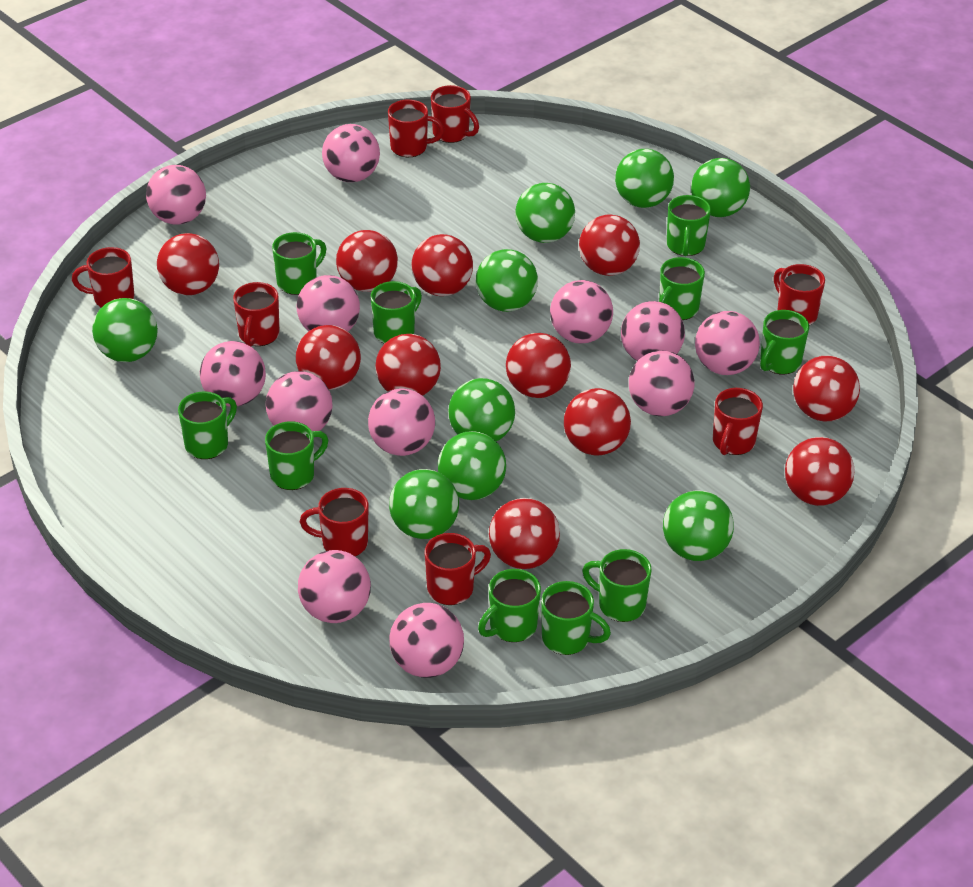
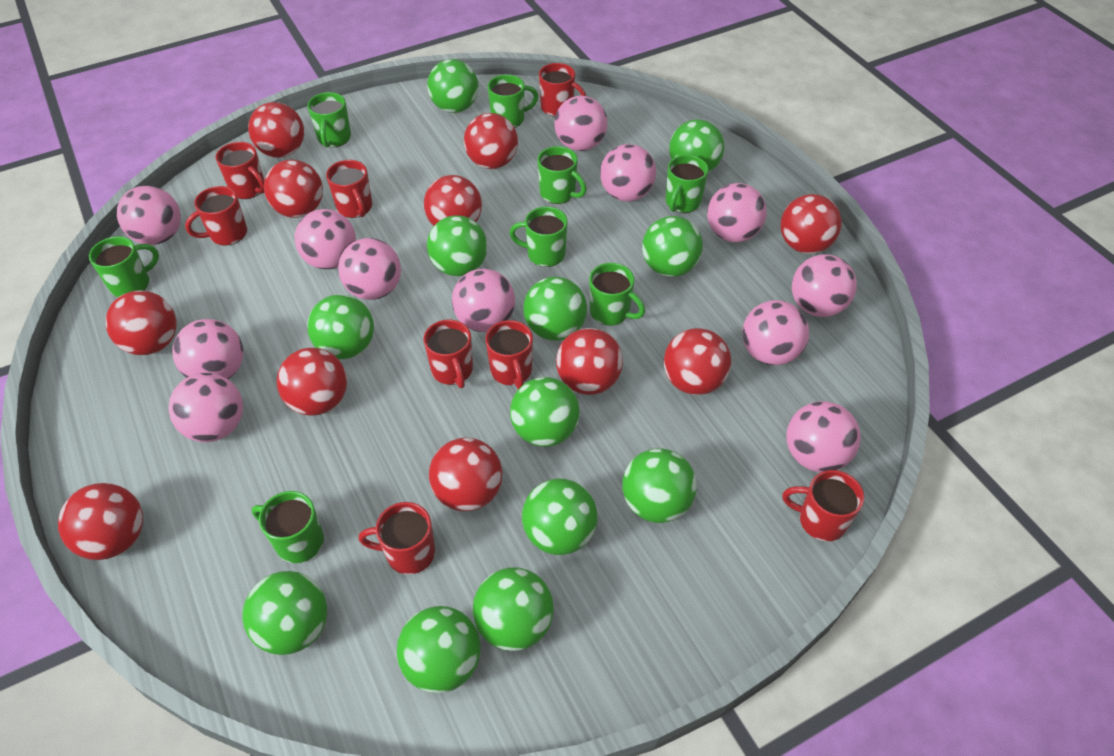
green ball: [92,298,158,362] [389,469,459,539] [438,431,506,500] [448,378,515,441] [476,249,538,312] [515,183,575,243] [615,149,674,208] [663,491,734,561] [691,158,750,217] = 9 -> [242,571,327,655] [307,294,374,359] [397,606,481,693] [427,59,479,113] [427,216,487,276] [473,567,554,651] [510,377,580,447] [522,478,597,555] [523,277,587,341] [622,448,697,523] [642,216,703,277] [669,119,724,172] = 12
green mug: [178,392,237,459] [265,421,328,490] [272,232,326,295] [371,281,422,344] [478,569,541,642] [541,581,611,655] [582,549,652,622] [659,257,705,320] [667,195,711,256] [760,310,809,374] = 10 -> [89,236,159,297] [252,491,324,563] [307,92,351,147] [488,75,539,128] [509,207,568,267] [538,146,587,204] [589,263,645,326] [666,155,708,213] = 8

